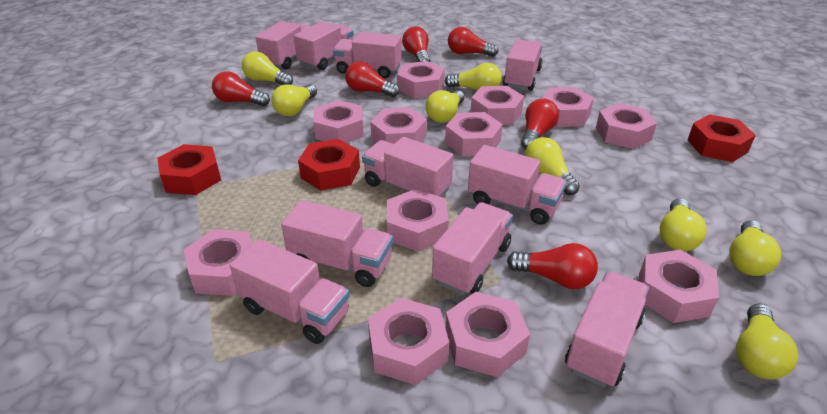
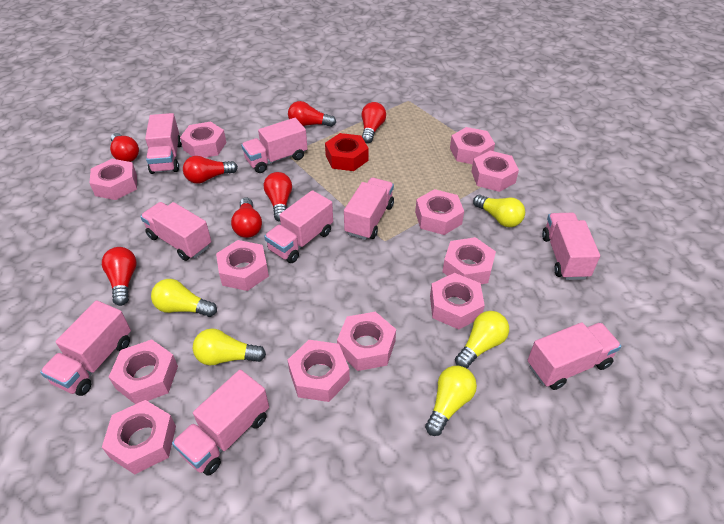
pink truck: [230,239,350,344] [256,21,310,70] [281,200,393,287] [294,21,354,70] [333,32,401,78] [362,137,453,197] [432,202,513,295] [468,145,567,225] [503,39,543,91] [565,271,649,387] = 10 -> [40,300,131,396] [140,202,211,261] [145,113,182,174] [172,370,269,476] [241,118,308,173] [264,190,333,263] [344,177,394,240] [528,322,621,390] [542,213,600,280] = 9
red light bulb: [212,71,270,106] [345,61,400,97] [402,27,430,62] [448,27,499,57] [507,243,598,289] [521,99,559,149] = 6 -> [102,247,137,306] [110,133,139,162] [183,156,238,184] [231,198,262,238] [264,172,292,222] [288,101,336,127] [362,102,386,144] = 7
red nut: [158,144,221,195] [298,139,360,191] [688,114,756,162] = 3 -> [325,133,369,171] = 1
yellow light bulb: [242,51,293,85] [271,84,317,116] [426,90,464,123] [445,63,502,90] [525,137,580,195] [659,198,707,251] [729,220,781,276] [736,303,798,380] = 8 -> [151,279,217,317] [193,328,266,365] [425,366,477,436] [455,311,509,368] [473,195,525,227] = 5

